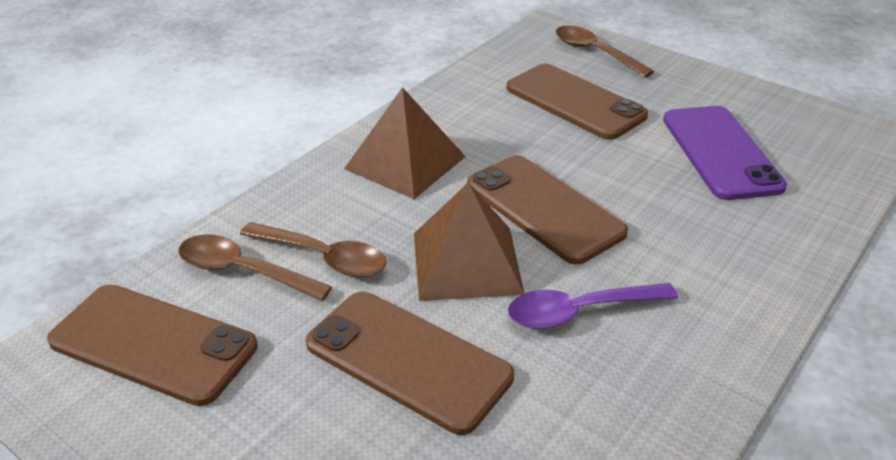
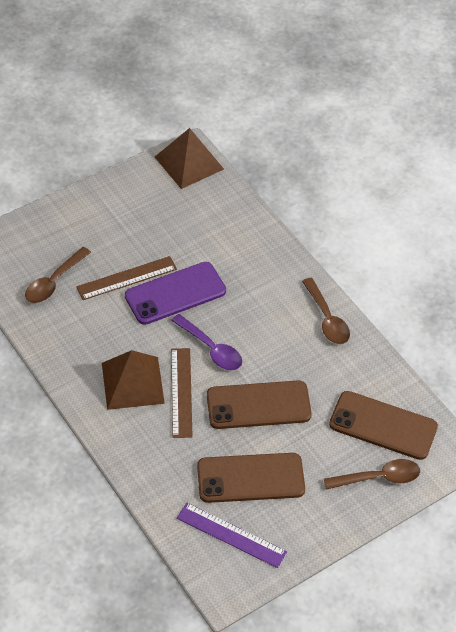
brown phone: [47,285,257,406] [306,292,514,435] [467,155,628,264] [506,64,648,140] = 4 -> [197,453,305,503] [207,380,312,429] [329,391,438,460] = 3
brown ruler: none = 0 -> [76,256,177,300] [171,348,193,438] = 2
purple ruler: none = 0 -> [177,503,287,568] = 1

